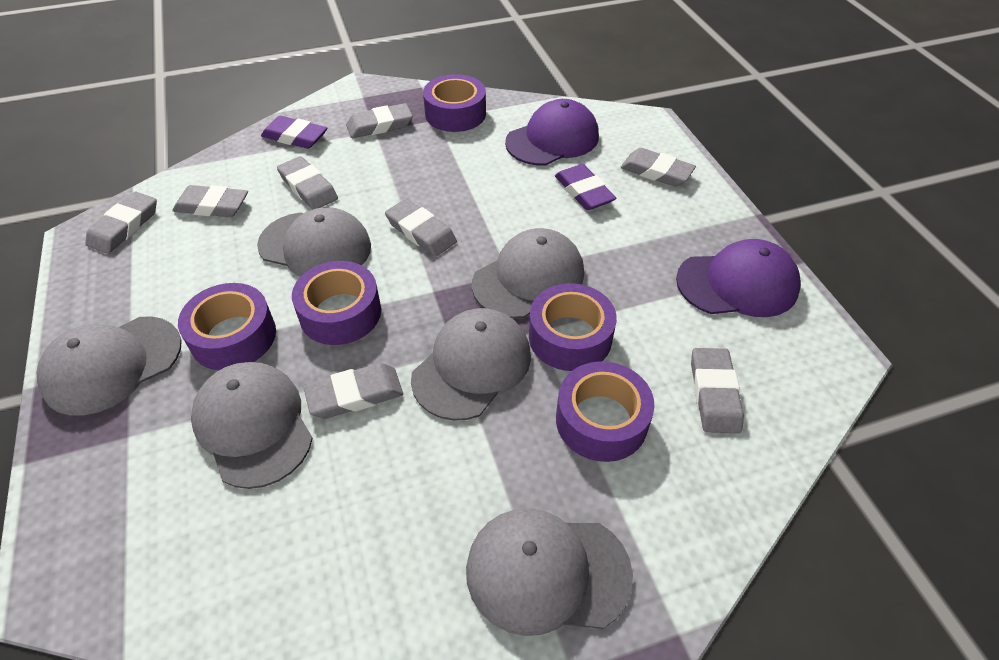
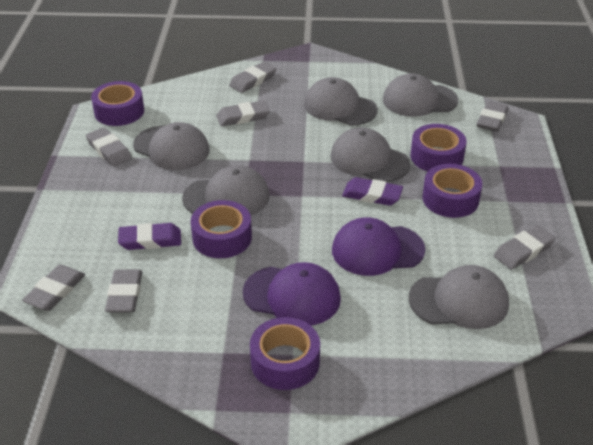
grey eraser: [85,192,157,254] [172,185,248,217] [277,156,338,209] [303,363,403,419] [346,103,413,138] [385,199,457,257] [620,148,696,187] [691,348,744,433] = 8 -> [22,265,85,311] [86,127,132,166] [105,269,142,312] [216,100,270,126] [229,62,276,93] [477,101,508,132] [494,225,555,270] = 7

